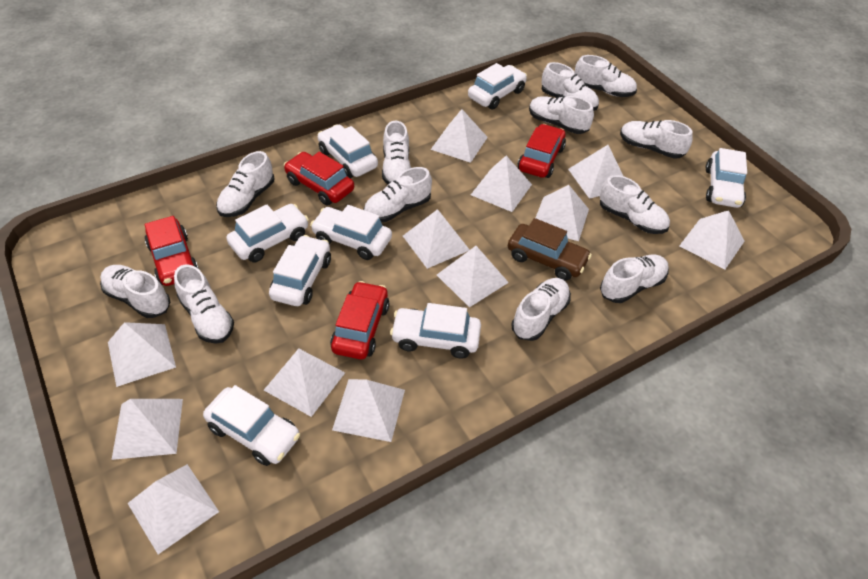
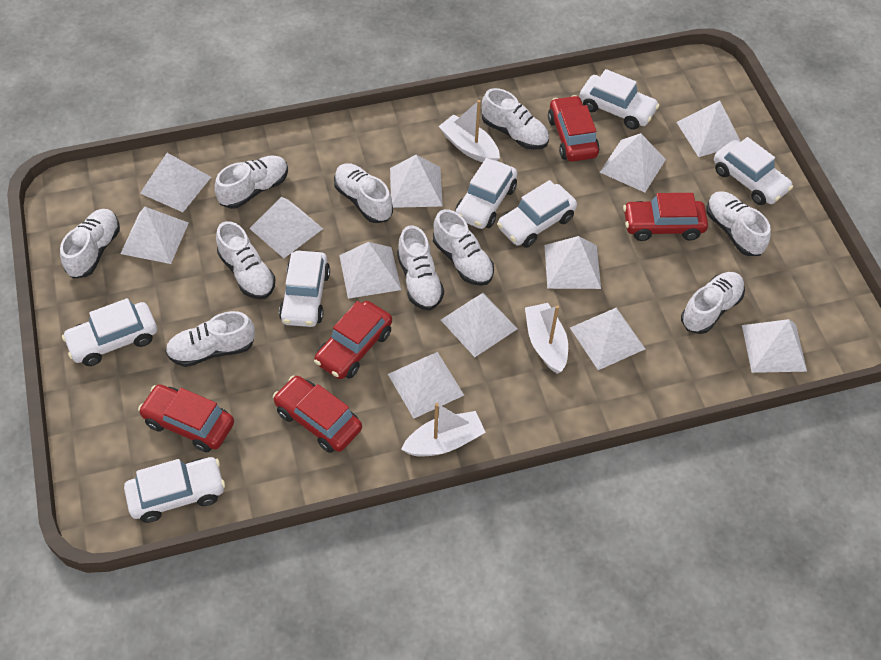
brown car: [508,218,592,280] = 1 -> none = 0
red car: [144,216,199,286] [284,152,354,205] [330,281,390,359] [518,124,566,178] = 4 -> [138,384,234,453] [273,376,362,453] [314,301,392,379] [548,95,600,162] [623,193,708,241] = 5
white boat: none = 0 -> [401,403,486,457] [439,100,500,163] [525,303,568,374] = 3
white car: [203,385,300,466] [226,204,309,262] [269,235,331,306] [310,205,392,260] [318,124,378,178] [390,303,481,359] [468,63,527,110] [706,148,747,208] = 8 -> [62,298,157,366] [124,457,225,523] [279,251,330,327] [455,158,517,229] [497,180,577,248] [579,69,660,130] [714,137,793,205] = 7
white shoe: [100,265,171,318] [174,264,234,344] [216,151,274,217] [363,167,432,222] [382,120,411,184] [511,278,571,341] [529,96,594,134] [542,62,599,111] [575,55,637,97] [600,175,670,234] [600,255,669,303] [620,120,693,159] = 12 -> [60,209,120,279] [165,311,255,367] [215,155,288,209] [216,221,275,299] [334,163,393,223] [397,226,444,311] [433,209,494,286] [482,88,549,150] [681,272,745,334] [706,191,771,256] = 10

